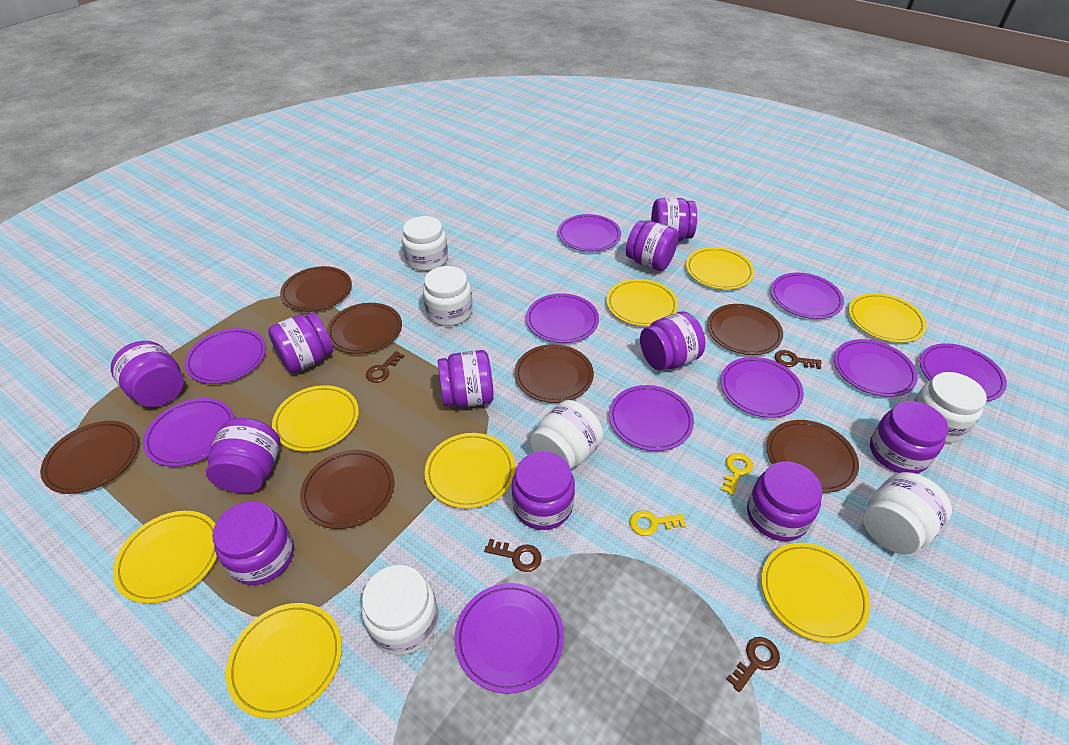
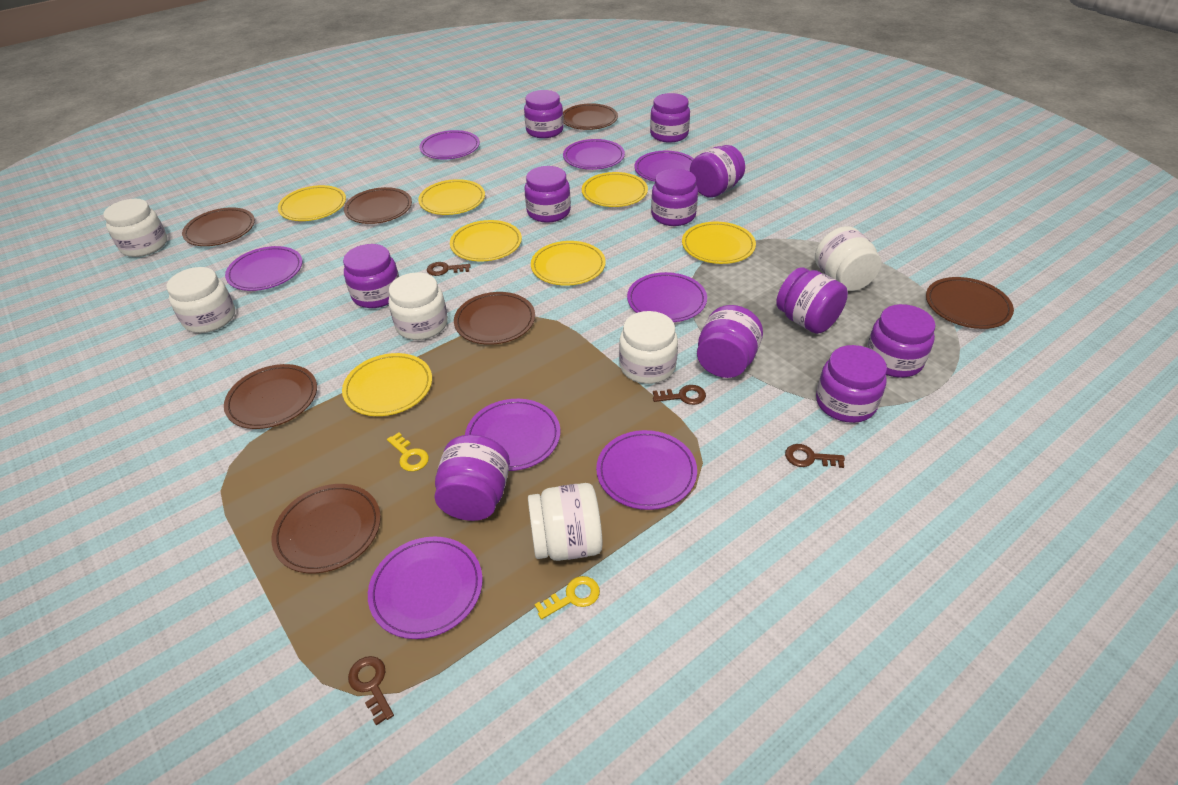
purple plate: [143,398,235,467] [185,328,266,384] [454,583,564,694] [526,293,599,343] [558,214,621,252] [609,385,694,451] [720,357,804,418] [771,273,844,319] [834,339,918,397] [920,343,1007,402] = 10 -> [225,246,302,291] [368,536,483,639] [419,130,480,159] [465,399,560,471] [563,139,625,170] [596,430,697,510] [627,272,707,322] [634,151,694,182] = 8
yellow plate: [113,511,217,604] [226,603,342,719] [272,385,359,452] [425,433,515,509] [606,279,678,326] [686,247,755,290] [761,543,870,643] [849,293,927,343] = 8 -> [278,185,346,221] [342,353,432,416] [418,179,485,215] [450,220,522,261] [531,241,606,286] [582,172,648,207] [682,222,756,264] = 7

